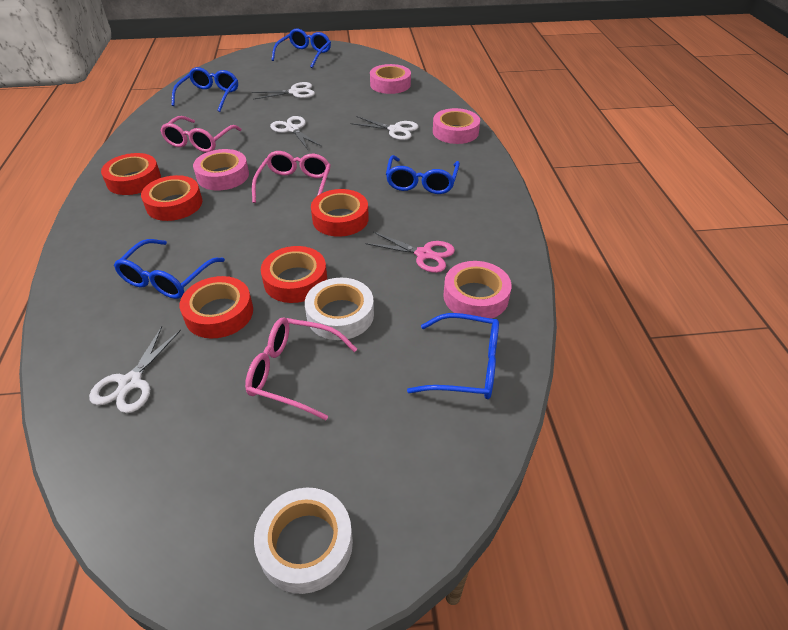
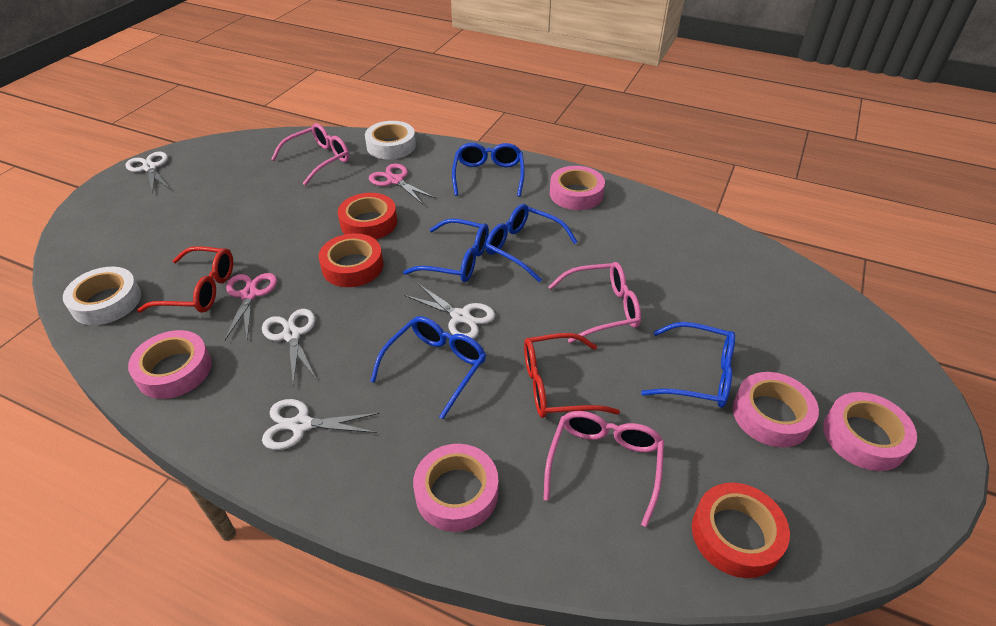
pink scissors: [365,232,455,273] = 1 -> [224,273,277,341] [369,164,436,204] = 2
pink tape: [193,149,249,190] [370,64,411,94] [433,108,480,144] [443,261,511,319] = 4 -> [128,330,212,399] [413,444,498,532] [550,166,605,210] [733,372,819,447] [823,392,917,471] = 5
red glasses: none = 0 -> [137,246,233,313] [524,333,620,418] = 2
red tape: [101,153,161,195] [141,175,202,221] [180,276,253,339] [261,246,327,303] [311,189,369,237] = 5 -> [318,233,383,287] [338,193,397,240] [692,483,790,578] = 3

